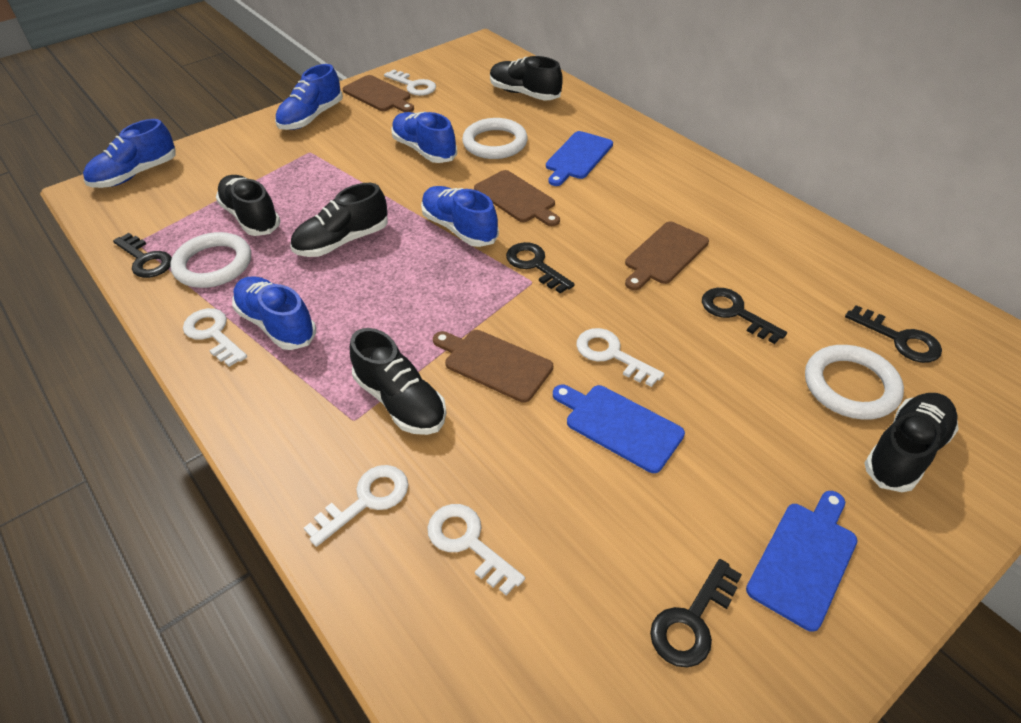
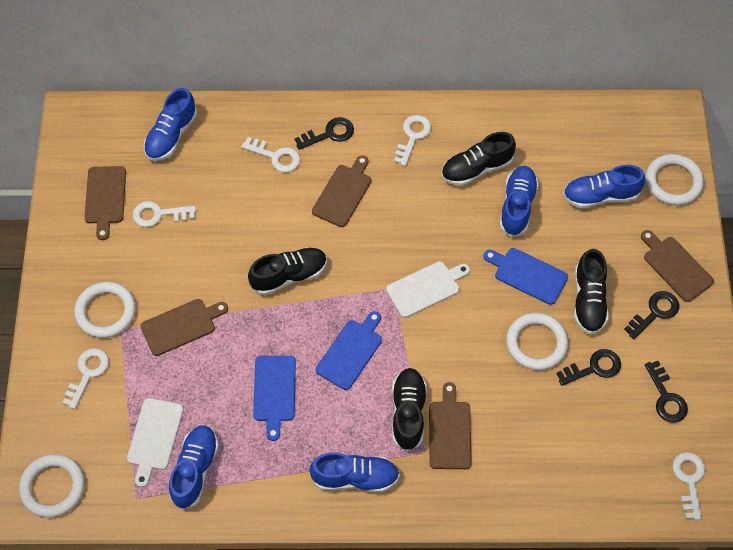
black key: [113,233,172,278] [506,242,575,293] [650,559,742,668] [702,288,787,344] [845,305,942,363] = 5 -> [295,117,354,150] [556,349,621,386] [624,291,679,339] [645,361,688,423] = 4
black shoe: [216,175,280,236] [290,183,388,257] [350,328,446,435] [490,56,563,100] [864,393,959,492] = 5 -> [248,247,327,295] [392,368,427,452] [441,132,516,186] [574,249,608,334] = 4
brown cutting board: [342,75,414,112] [433,330,553,403] [474,170,560,226] [625,222,709,290] = 4 -> [85,166,126,240] [140,299,228,356] [312,155,371,227] [429,382,472,469] [641,230,714,302] = 5
white cutting board: none = 0 -> [127,398,184,487] [386,261,470,318] = 2
white ring: [170,232,251,288] [462,118,528,159] [805,345,904,420] = 3 -> [19,454,85,517] [74,282,136,338] [506,313,568,370] [645,154,704,205] = 4

